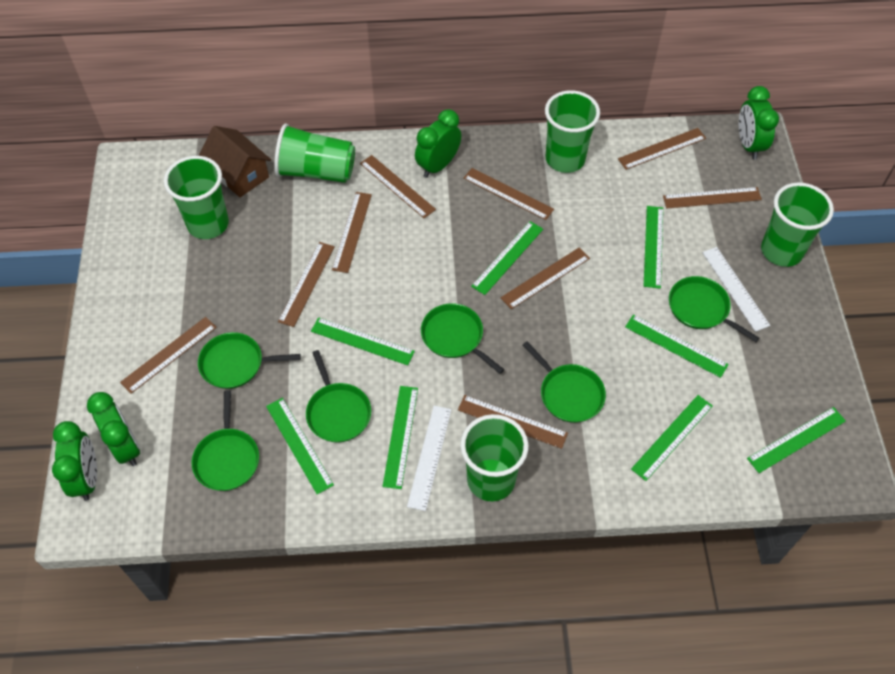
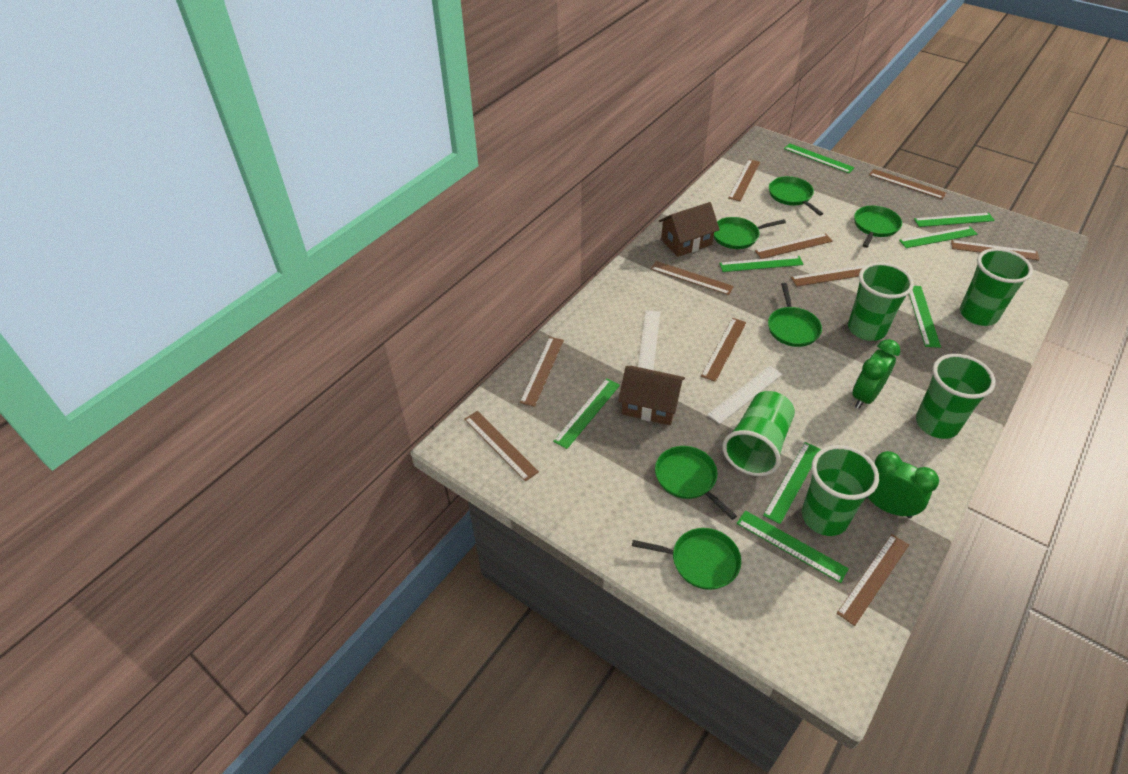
brown house: [199,126,271,197] = 1 -> [618,366,685,425] [659,202,720,257] = 2
brown ruler: [120,317,217,394] [278,242,335,327] [332,192,372,273] [360,155,436,218] [458,395,568,449] [463,168,554,220] [501,248,590,309] [618,128,706,170] [663,187,762,209] = 9 -> [464,411,539,481] [520,337,564,407] [651,261,734,295] [701,318,747,382] [728,159,760,201] [755,233,833,259] [791,265,866,287] [837,534,909,626] [869,169,946,199] [951,240,1039,260] = 10
green clock: [52,421,97,501] [87,392,140,466] [415,109,461,178] [739,86,779,160] = 4 -> [852,339,900,409] [866,451,939,518] = 2

